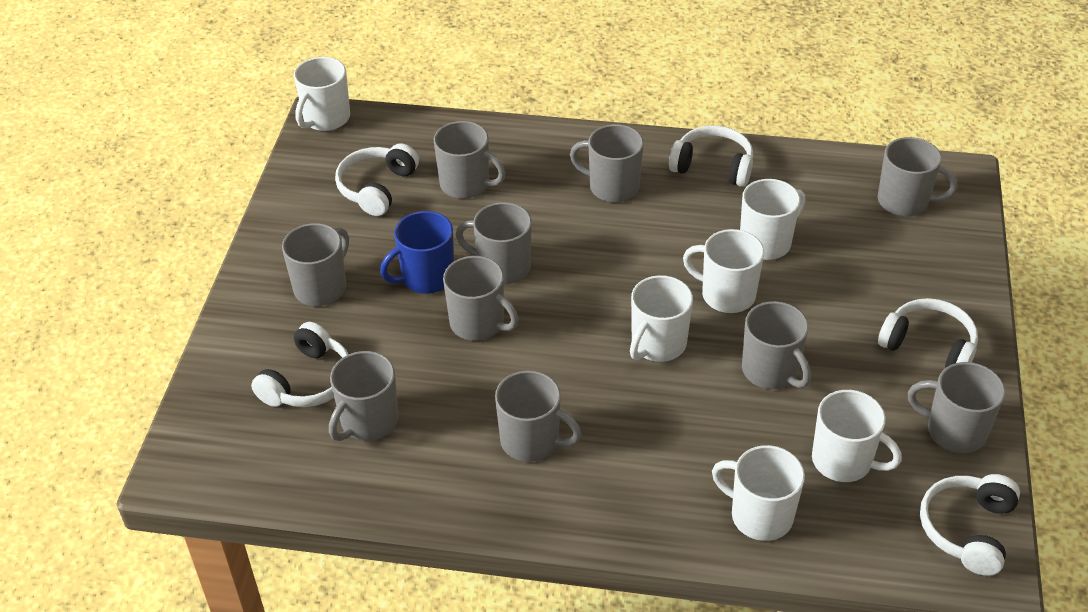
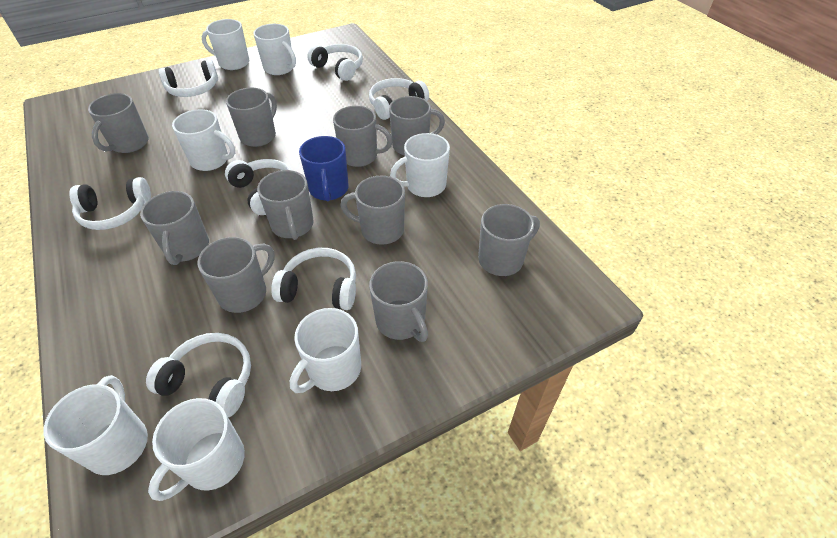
white headphones: [251,322,348,407] [335,143,419,216] [669,125,753,187] [878,298,978,368] [920,474,1020,576] = 5 -> [69,177,151,230] [146,333,251,417] [159,59,218,97] [225,159,292,215] [271,248,356,310] [307,44,363,81] [369,78,429,120] = 7
white mug: [294,57,350,131] [630,275,693,362] [683,229,764,313] [712,445,805,541] [740,179,806,260] [812,390,902,482] = 6 -> [44,375,148,475] [148,398,245,501] [172,109,235,171] [202,19,249,70] [253,24,296,75] [290,308,361,393] [390,133,450,197] = 7

